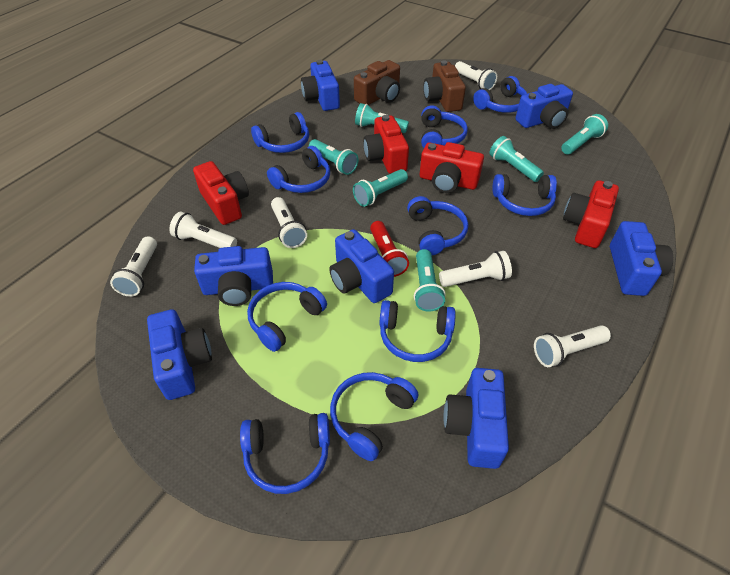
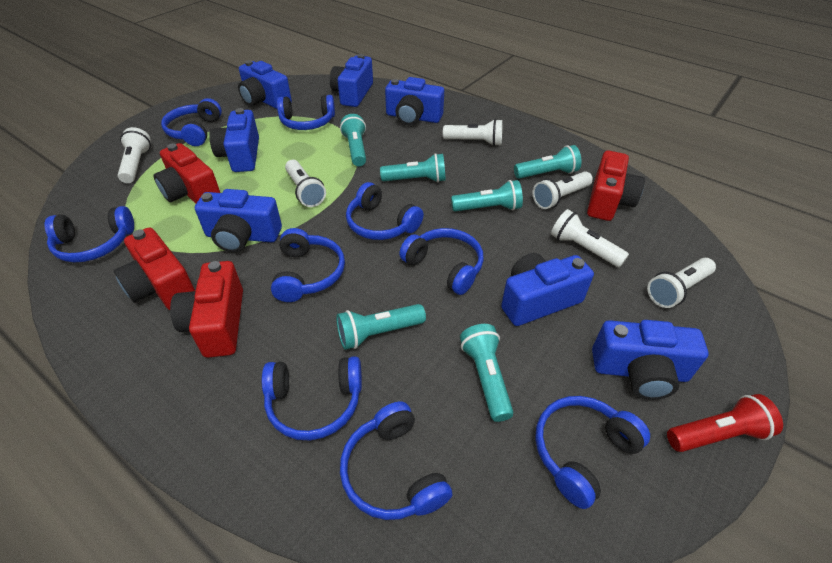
blue headphones: [240,413,330,494] [247,282,327,352] [251,112,309,153] [267,146,330,193] [330,372,418,461] [379,300,456,362] [407,196,468,255] [421,105,468,148] [473,76,527,113] [492,174,557,216] = 10 -> [44,206,134,263] [161,98,222,146] [262,356,362,440] [271,228,345,302] [277,95,335,130] [340,402,452,520] [346,182,424,240] [399,228,484,295] [535,396,650,509] = 9
brown camera: [354,60,400,105] [423,60,466,112] = 2 -> none = 0

